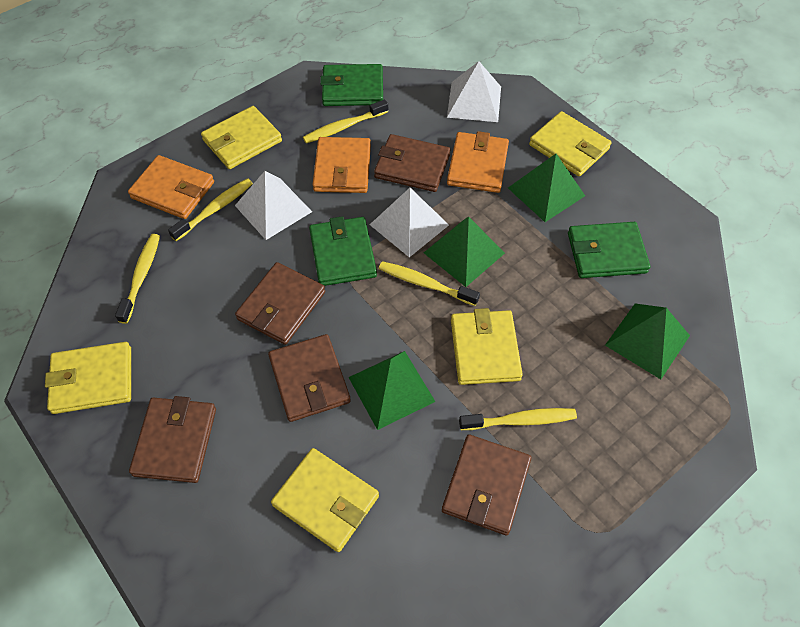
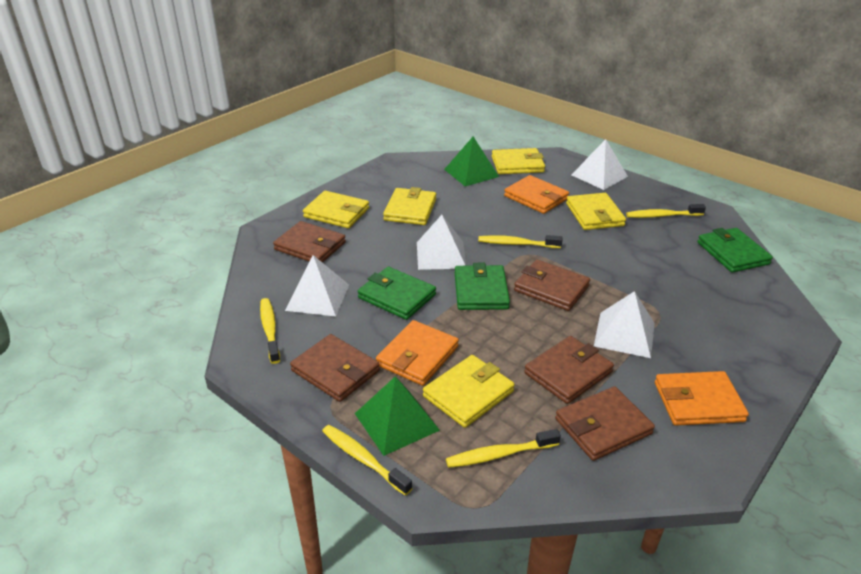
green pyramid: [348,351,435,430] [424,217,505,287] [508,154,585,222] [605,304,690,379] = 4 -> [355,376,440,456] [444,137,499,186] = 2
white pyramid: [235,171,312,240] [370,188,449,257] [447,61,501,122] = 3 -> [285,255,349,316] [417,215,466,270] [572,139,628,190] [594,291,655,358] = 4

